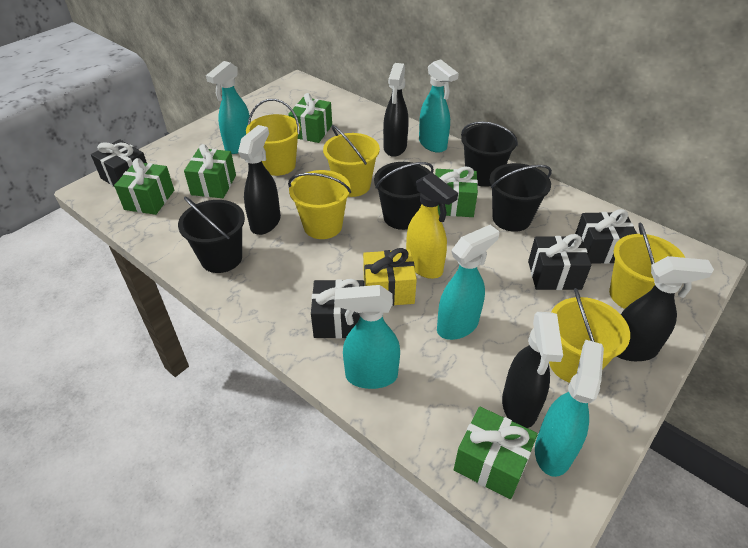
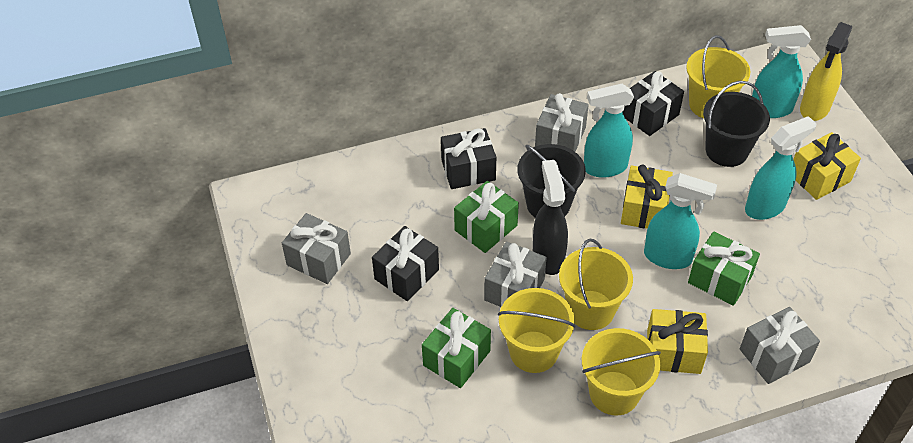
black bucket: [178,196,245,273] [374,162,434,230] [461,121,518,187] [490,163,552,232] = 4 -> [517,144,586,218] [703,81,770,167] = 2
black gift: [91,139,147,186] [311,279,364,338] [528,234,592,290] [575,209,637,264] = 4 -> [372,226,439,301] [441,128,496,189] [623,71,684,136] = 3
black spray bottle: [238,125,281,235] [383,63,409,157] [502,312,563,428] [616,256,714,361] = 4 -> [533,160,568,275] = 1
green gift: [114,158,174,215] [184,144,236,198] [288,93,332,143] [435,166,478,217] [454,406,538,499] = 5 -> [422,308,491,388] [454,181,519,253] [688,231,760,306] = 3
grey gift: none = 0 -> [282,213,351,284] [484,242,547,307] [535,93,589,152] [740,307,820,384] = 4
turquoise spray bottle: [206,61,250,154] [335,285,400,389] [419,59,459,153] [437,225,499,340] [535,340,604,477] = 5 -> [584,84,634,178] [644,173,717,269] [745,116,817,220] [752,25,811,118] = 4
yellow bucket: [246,99,300,176] [288,170,351,239] [323,125,380,197] [549,288,630,383] [609,222,685,309] = 5 -> [498,288,576,373] [559,239,633,330] [582,328,661,415] [686,35,750,118] = 4
yellow gift: [363,248,417,306] = 1 -> [621,165,673,228] [647,309,708,374] [793,132,861,200] = 3

